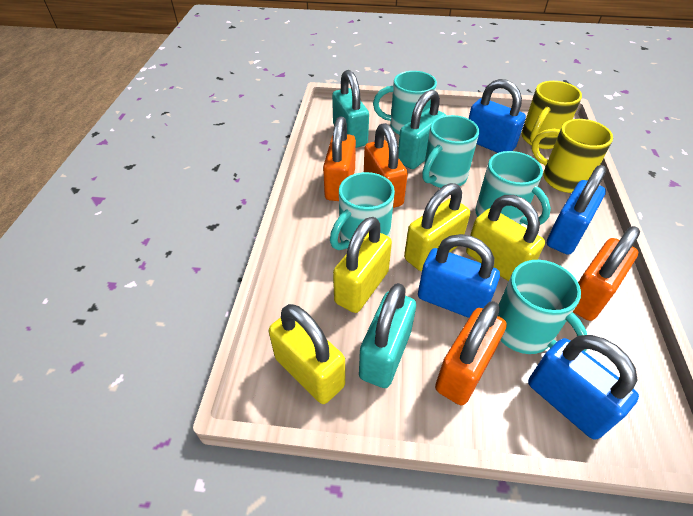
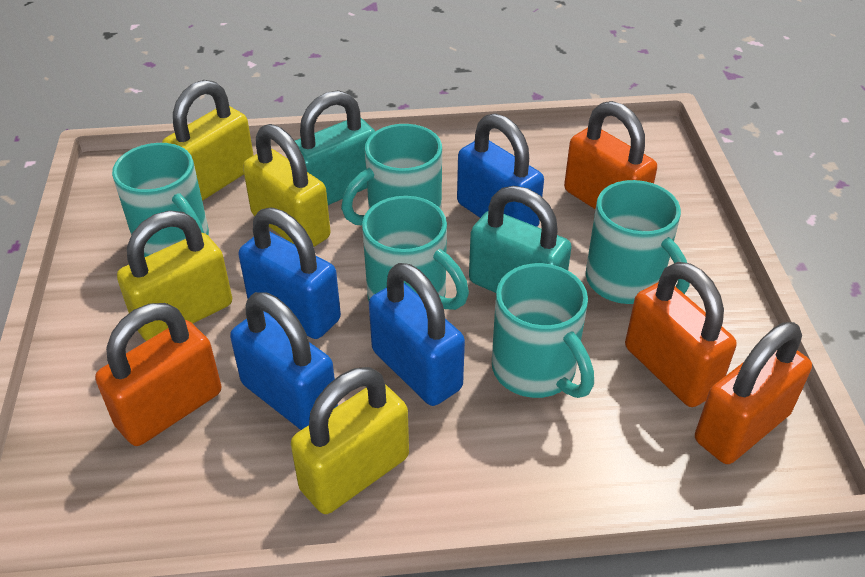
turquoise padlock: [332,70,369,148] [359,283,416,388] [398,89,446,169] = 3 -> [295,90,375,205] [469,186,572,293] = 2
yellow mug: [521,81,582,149] [532,119,613,193] = 2 -> none = 0

